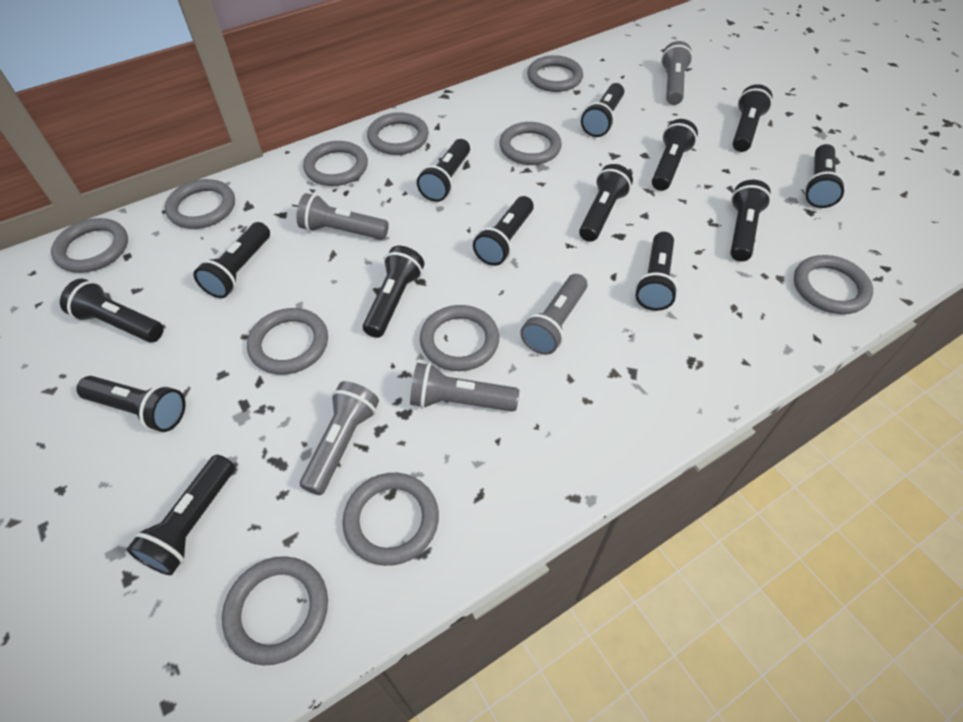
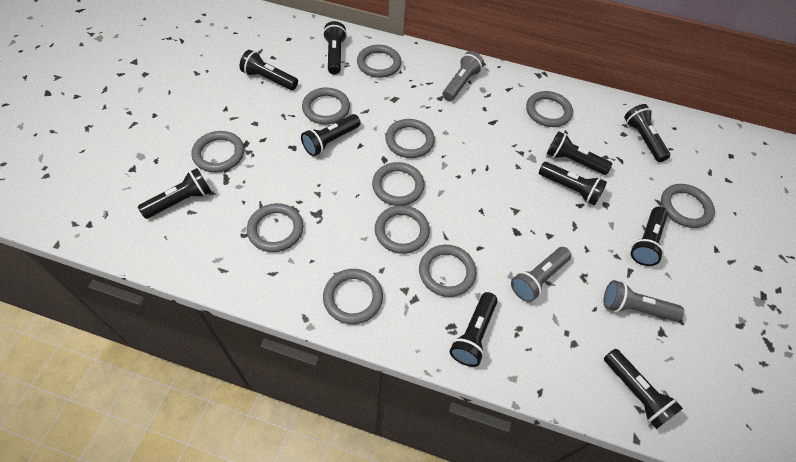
black flashlight: [60,279,164,342] [76,376,186,432] [126,455,235,575] [194,222,270,298] [363,246,424,338] [417,139,470,202] [473,196,534,266] [579,164,633,242] [581,83,624,137] [635,232,678,311] [652,119,698,191] [730,180,771,262] [733,84,772,152] [804,144,846,208] = 14 -> [138,168,212,219] [240,50,298,90] [301,114,361,156] [323,21,347,75] [450,292,498,367] [539,162,607,205] [547,131,612,175] [604,349,683,429] [624,104,670,162] [631,206,668,266] = 10
grey flashlight: [297,193,389,240] [300,381,379,495] [410,363,519,412] [520,274,587,355] [661,41,693,105] = 5 -> [443,51,484,101] [511,247,571,302] [603,280,684,322] = 3

